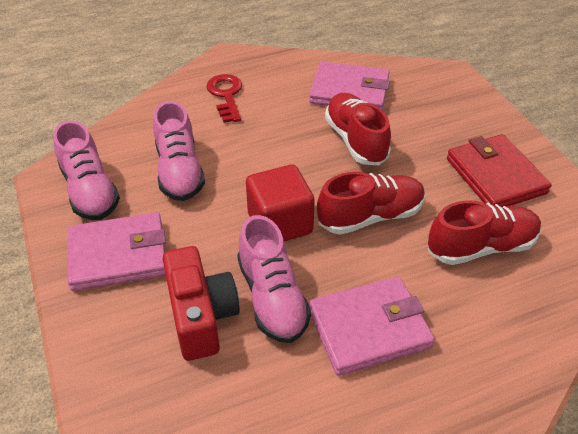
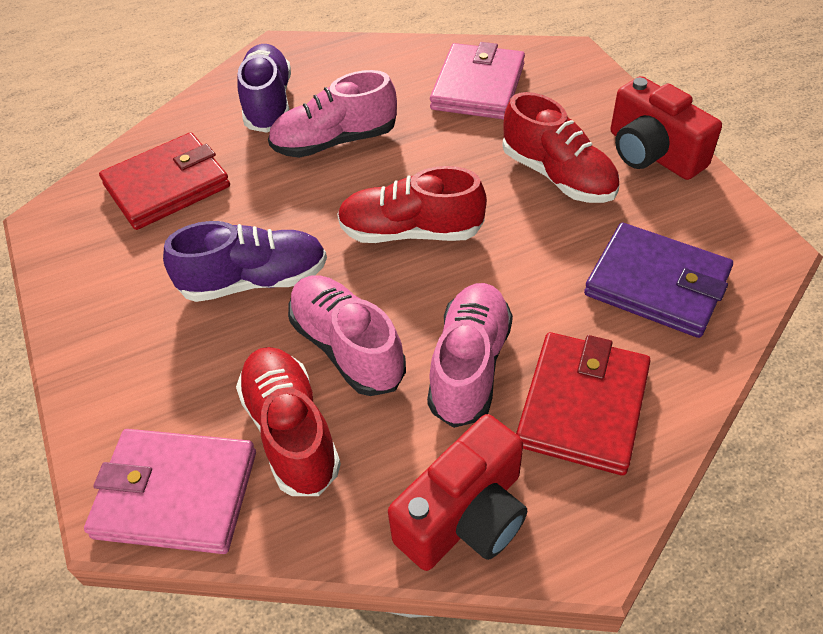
pink wallet: [68,212,166,291] [309,61,390,111] [309,276,435,376] = 3 -> [84,429,256,554] [430,42,525,119] = 2
purple shoe: none = 0 -> [163,221,327,302] [237,44,291,133] = 2
purple wallet: none = 0 -> [584,223,733,338] = 1
red camera: [163,246,240,361] = 1 -> [388,414,527,571] [611,76,722,180] = 2
red cube: [246,165,315,241] = 1 -> none = 0
red key: [206,74,242,123] = 1 -> none = 0
red wallet: [447,134,552,207] = 1 -> [99,132,230,230] [516,332,651,476] = 2

